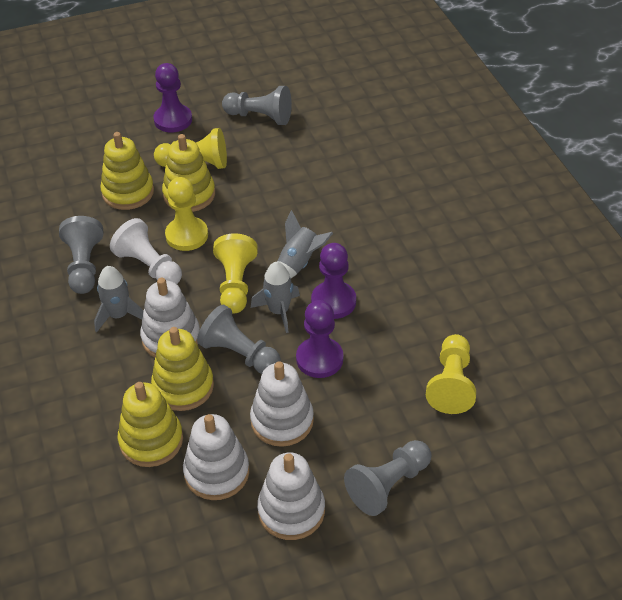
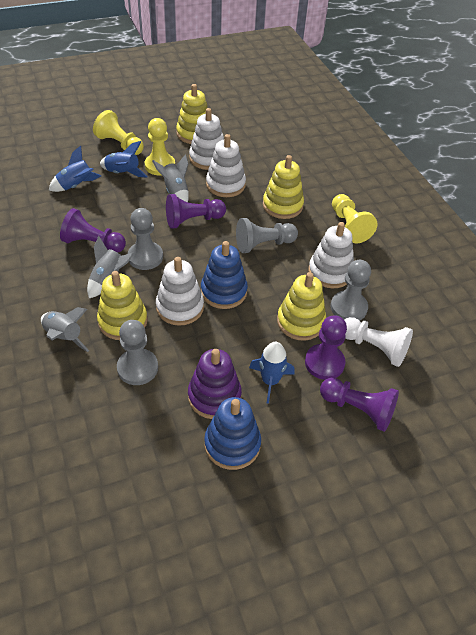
blue rocket: none = 0 -> [49,146,101,192] [100,141,148,177] [249,342,295,404] = 3
blue stacking toy: none = 0 -> [201,241,248,309] [204,397,261,470] = 2
purple pawn: [153,63,192,132] [296,300,343,378] [311,243,356,319] = 3 -> [60,208,126,253] [166,194,226,229] [305,315,347,380] [320,378,399,432] = 4
purple stacking toy: none = 0 -> [188,349,242,419] = 1
yellow pawn: [154,128,227,169] [165,177,208,251] [213,233,258,313] [426,334,476,414] = 4 -> [93,110,144,155] [145,118,175,175] [332,194,378,243] = 3

